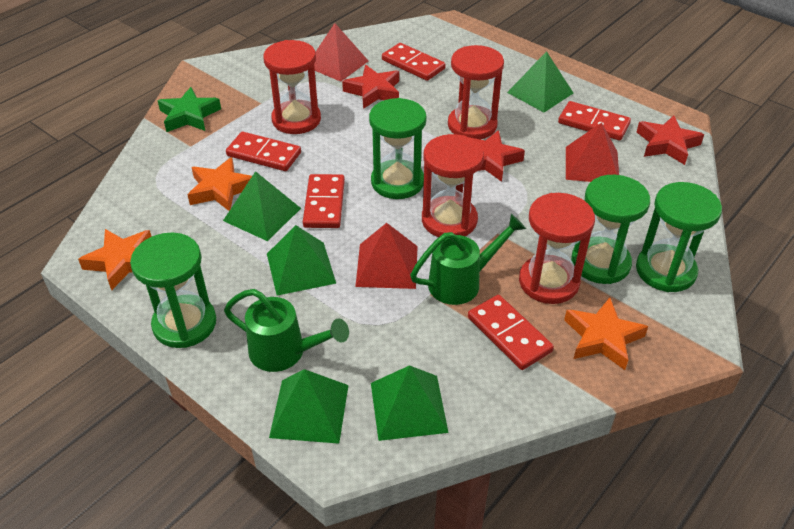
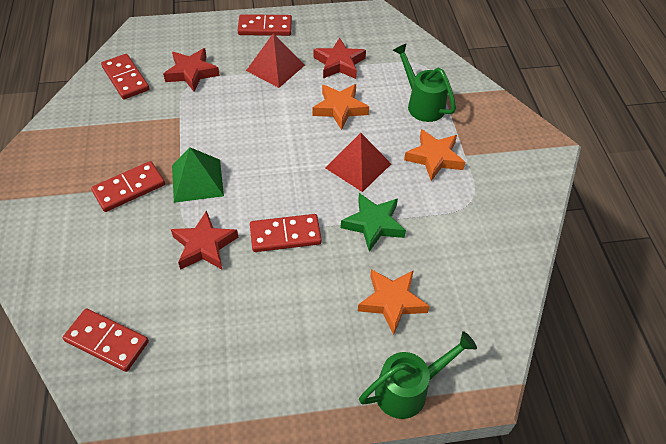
green hourglass: [130,233,216,348] [369,98,426,199] [571,175,650,284] [636,182,722,292] = 4 -> none = 0
green pyramid: [223,171,301,241] [267,225,336,296] [269,369,348,444] [371,365,449,441] [507,51,573,112] = 5 -> [172,147,224,203] = 1
red hourglass: [263,40,321,134] [422,134,484,237] [448,45,504,140] [519,193,595,304] = 4 -> none = 0
red pyramid: [314,23,368,82] [355,223,418,289] [566,122,619,182] = 3 -> [246,33,305,88] [325,133,391,192] = 2

